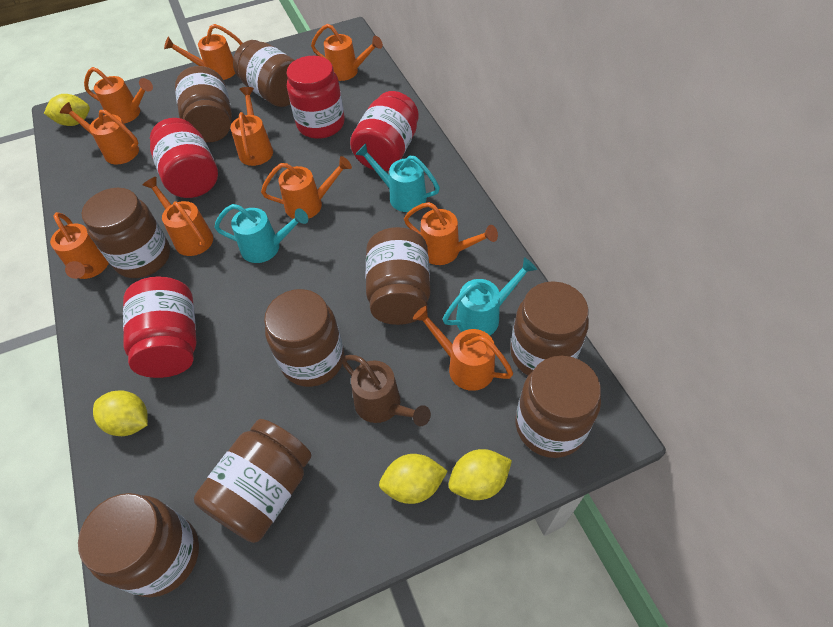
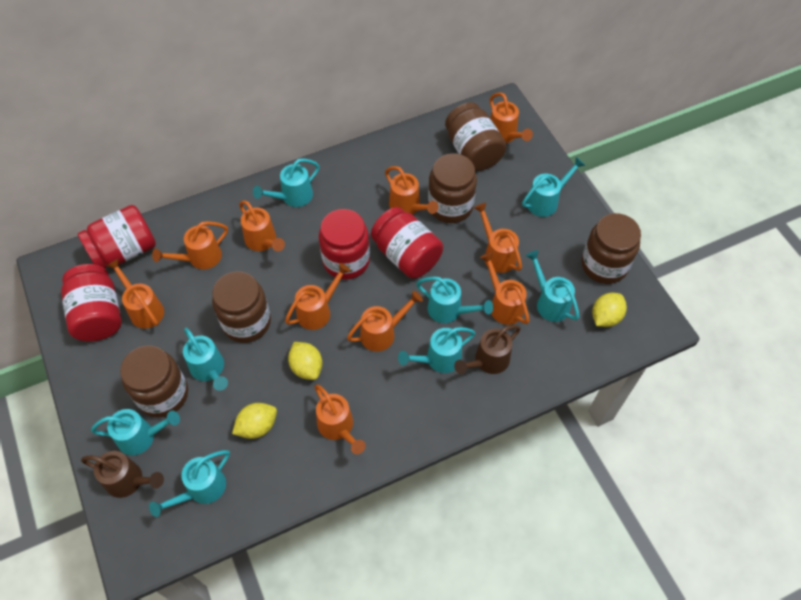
brown jar: [78,493,199,597] [82,188,170,278] [175,66,232,143] [194,419,312,543] [233,40,295,107] [264,289,344,387] [366,227,430,325] [510,281,589,376] [516,356,601,458] = 9 -> [120,345,188,417] [212,271,271,343] [428,153,477,223] [445,102,507,171] [581,213,641,284] = 5
brown watering can: [341,355,431,426] = 1 -> [81,451,164,498] [454,325,521,374] = 2
turquoise watering can: [214,204,308,263] [355,143,440,212] [443,257,537,335] = 3 -> [91,409,180,455] [149,450,230,517] [183,327,228,391] [253,158,320,207] [398,327,476,373] [416,276,493,323] [522,157,585,217] [526,250,580,322] = 8
yellow lemon: [44,94,90,126] [93,390,148,436] [379,454,448,504] [448,449,512,500] = 4 -> [232,403,277,439] [288,342,322,380] [592,293,627,327] = 3

